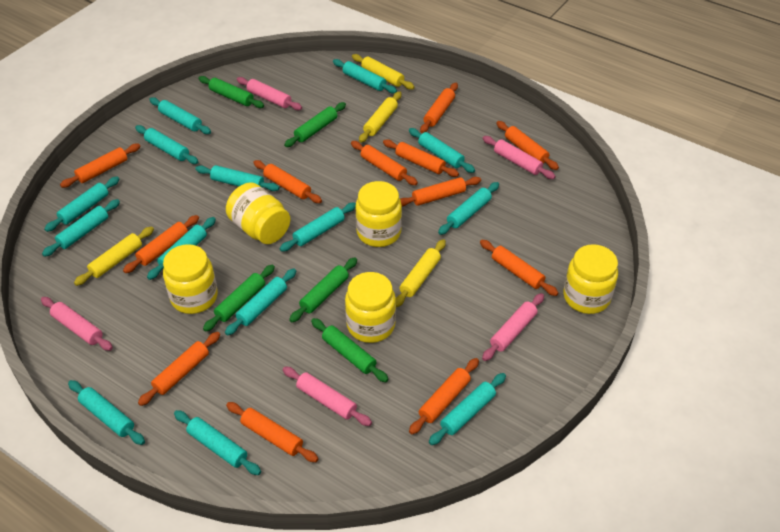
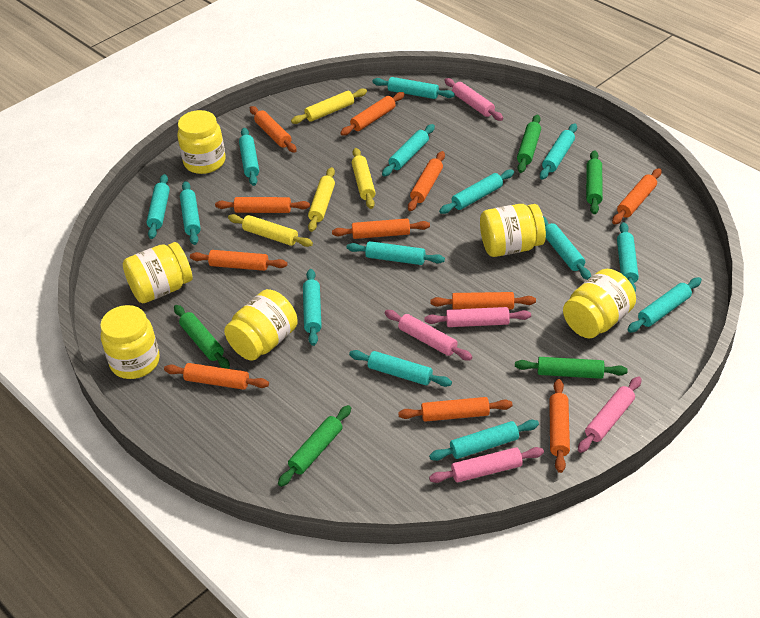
orange rolling pin: [60,144,141,188] [123,215,199,273] [138,332,220,406] [226,402,318,462] [253,160,322,203] [351,141,418,185] [383,139,459,177] [400,177,481,206] [409,358,479,434] [420,83,458,133] [480,240,558,296] [496,121,559,170] = 12 -> [164,363,269,390] [190,250,287,271] [215,197,310,213] [250,106,297,153] [332,218,430,239] [340,92,405,136] [398,397,512,422] [408,151,445,211] [430,292,536,309] [549,379,570,473] [612,168,662,225] = 11
yellow jar: [163,244,218,314] [226,182,291,244] [345,272,396,343] [355,181,402,247] [563,244,618,314] = 5 -> [100,305,160,379] [123,242,193,303] [177,110,226,174] [224,289,298,361] [480,204,546,257] [563,269,636,338] = 6

